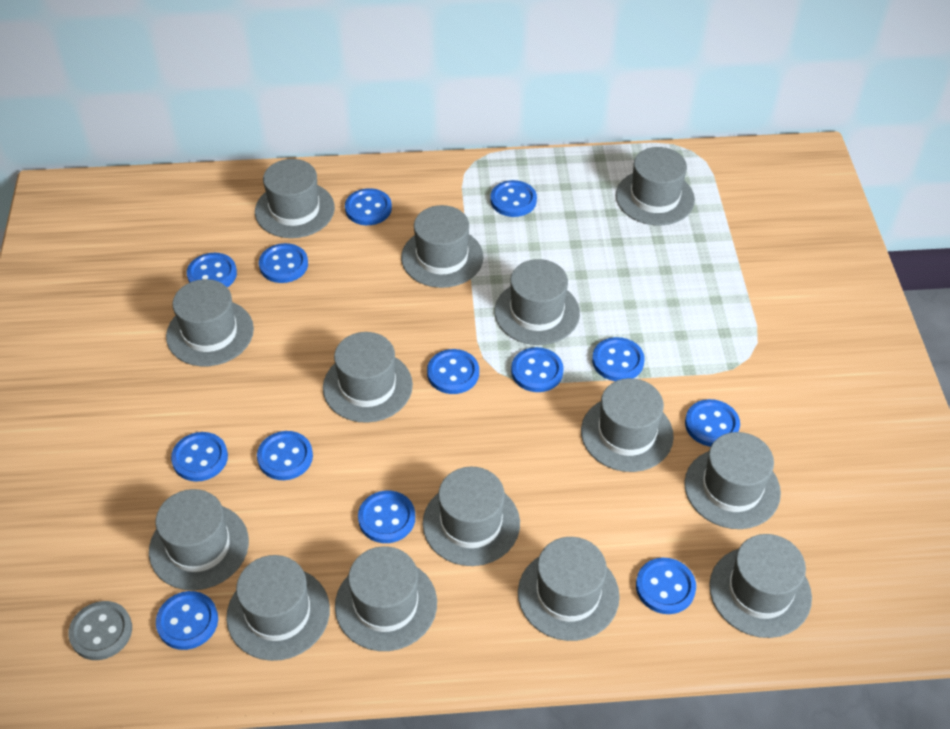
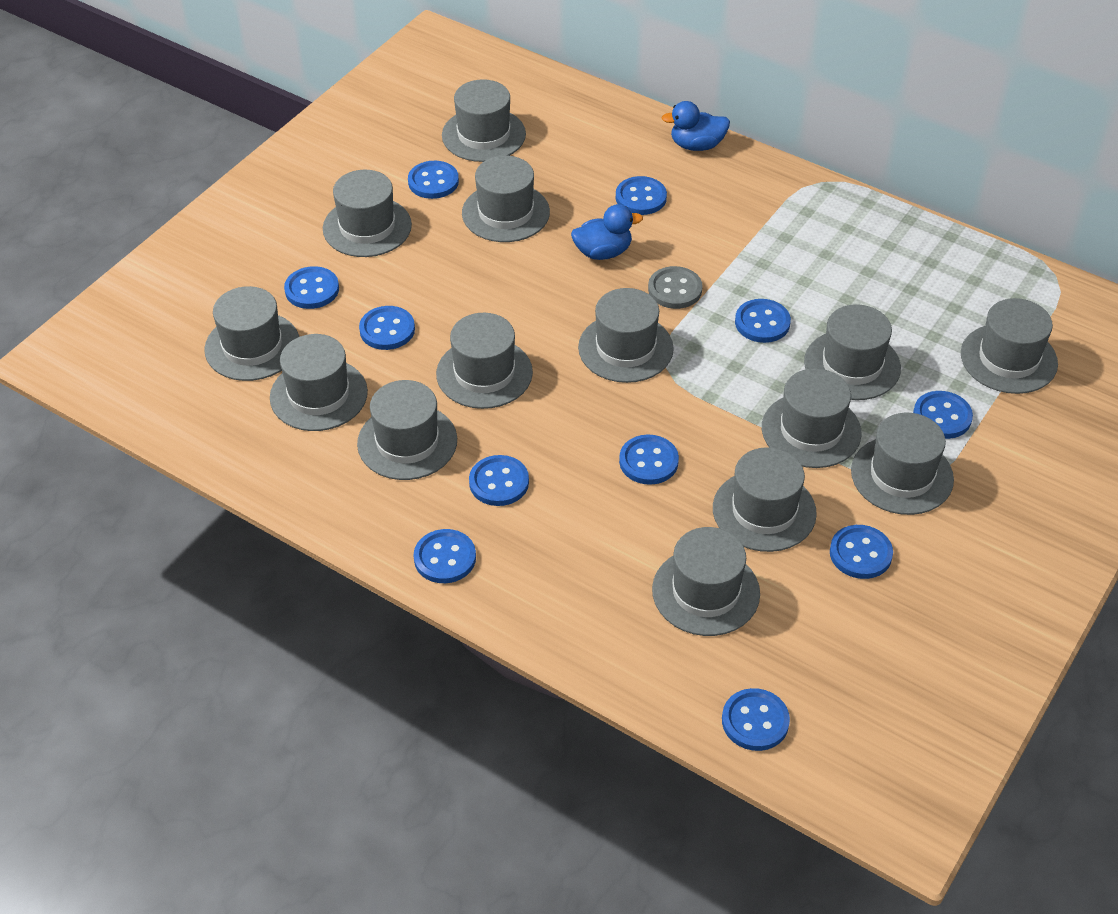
blue button: [156,591,218,650] [171,432,228,482] [187,253,237,287] [257,431,313,480] [259,243,308,283] [345,188,392,225] [358,491,415,543] [427,349,479,394] [491,180,537,217] [511,347,564,392] [592,337,645,381] [636,558,696,614] [685,399,740,447] = 13 -> [284,266,339,309] [359,306,415,350] [408,161,459,199] [414,529,476,583] [469,455,529,506] [616,176,667,215] [619,434,679,485] [722,688,790,751] [735,299,791,343] [830,525,893,579] [913,391,973,439] = 11
blue duck: none = 0 -> [571,204,643,260] [662,101,730,151] = 2

